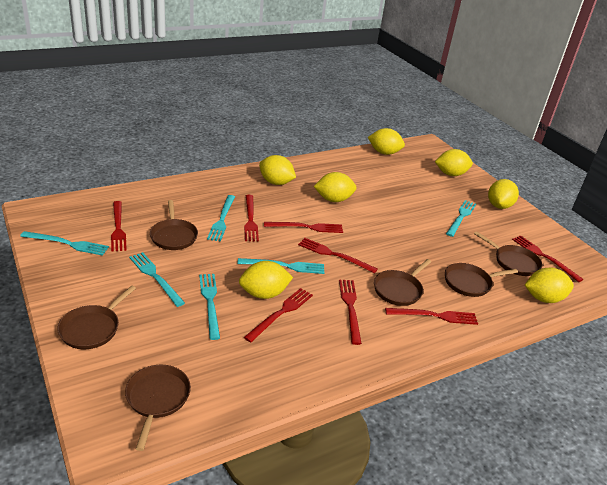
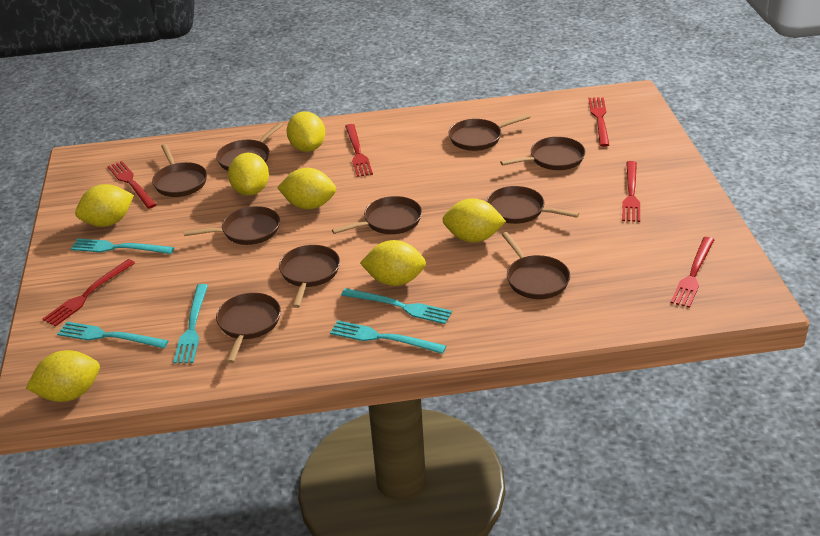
brown pan: [57,285,136,349] [125,365,191,451] [150,200,198,250] [374,259,431,306] [445,263,518,297] [474,231,542,276] = 6 -> [152,144,207,197] [183,206,280,245] [216,122,283,171] [216,293,281,363] [279,245,340,308] [332,196,422,234] [449,114,531,151] [486,186,579,224] [500,137,585,170] [502,232,570,299] = 10
red fork: [111,201,127,252] [244,195,259,242] [244,288,313,343] [264,222,343,233] [298,238,378,274] [339,280,362,345] [385,308,478,325] [512,236,583,282] = 8 -> [43,259,135,327] [107,161,157,209] [345,124,373,177] [589,97,609,147] [622,161,640,222] [671,237,714,308] = 6
turquoise fork: [20,231,109,256] [129,252,185,307] [199,274,220,340] [207,195,235,242] [237,258,324,274] [446,200,476,237] = 6 -> [57,322,169,348] [71,238,174,254] [173,284,208,364] [330,320,446,354] [341,288,452,324] = 5

